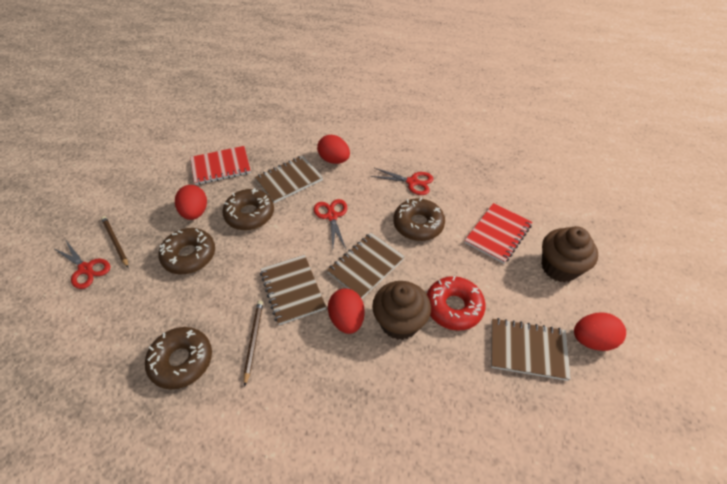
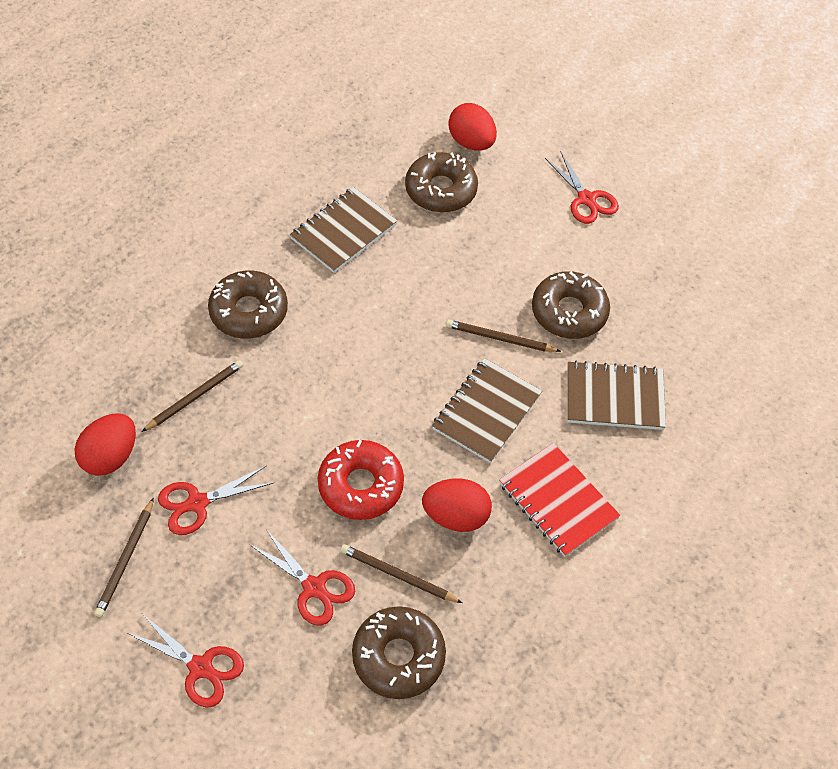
brown cupcake: [372,281,431,340] [542,226,598,282] = 2 -> none = 0
brown notebook: [255,155,323,203] [260,255,326,325] [327,233,405,299] [491,318,571,381] = 4 -> [290,187,397,273] [432,358,542,463] [567,360,666,430] = 3
brown pencil: [101,216,129,268] [244,300,263,387] = 2 -> [94,498,154,617] [142,360,243,432] [340,544,462,603] [446,320,561,352] = 4
red egg: [175,185,207,220] [317,135,350,164] [328,288,365,334] [574,313,626,351] = 4 -> [74,413,136,476] [422,479,492,532] [448,103,497,151] = 3
red notebook: [190,146,251,185] [465,203,532,264] = 2 -> [499,443,620,557] = 1
red scissors: [53,239,110,289] [314,199,347,249] [371,168,433,195] = 3 -> [128,615,244,708] [158,465,274,535] [249,529,355,626] [545,152,619,224] = 4

